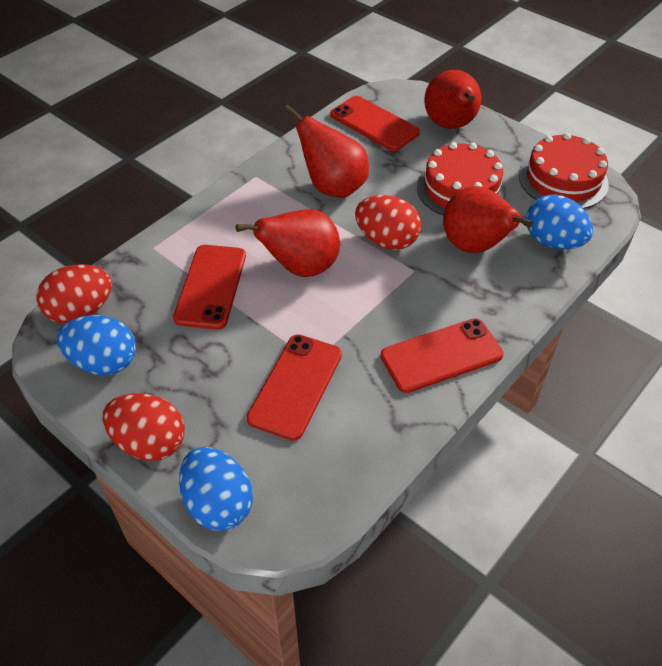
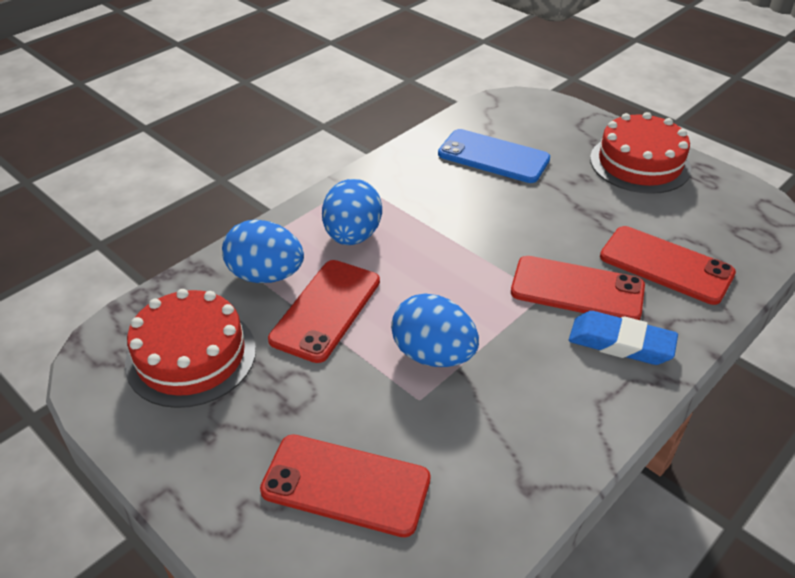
blue eraser: none = 0 -> [569,311,678,365] = 1
blue phone: none = 0 -> [438,129,550,183] = 1
red egg: [37,264,112,324] [103,393,185,461] [355,195,421,250] = 3 -> none = 0
red pear: [236,209,340,277] [284,105,369,198] [424,70,481,129] [443,186,533,253] = 4 -> none = 0

